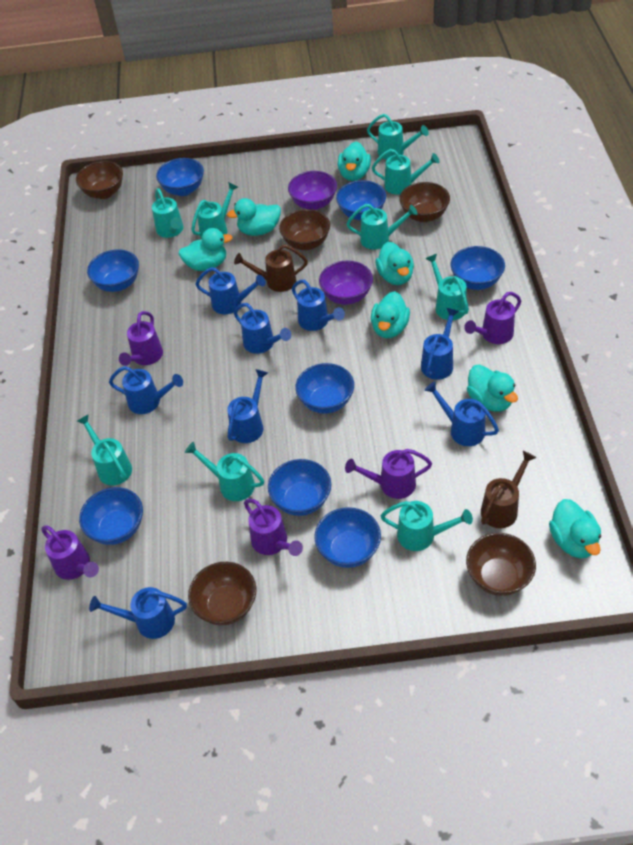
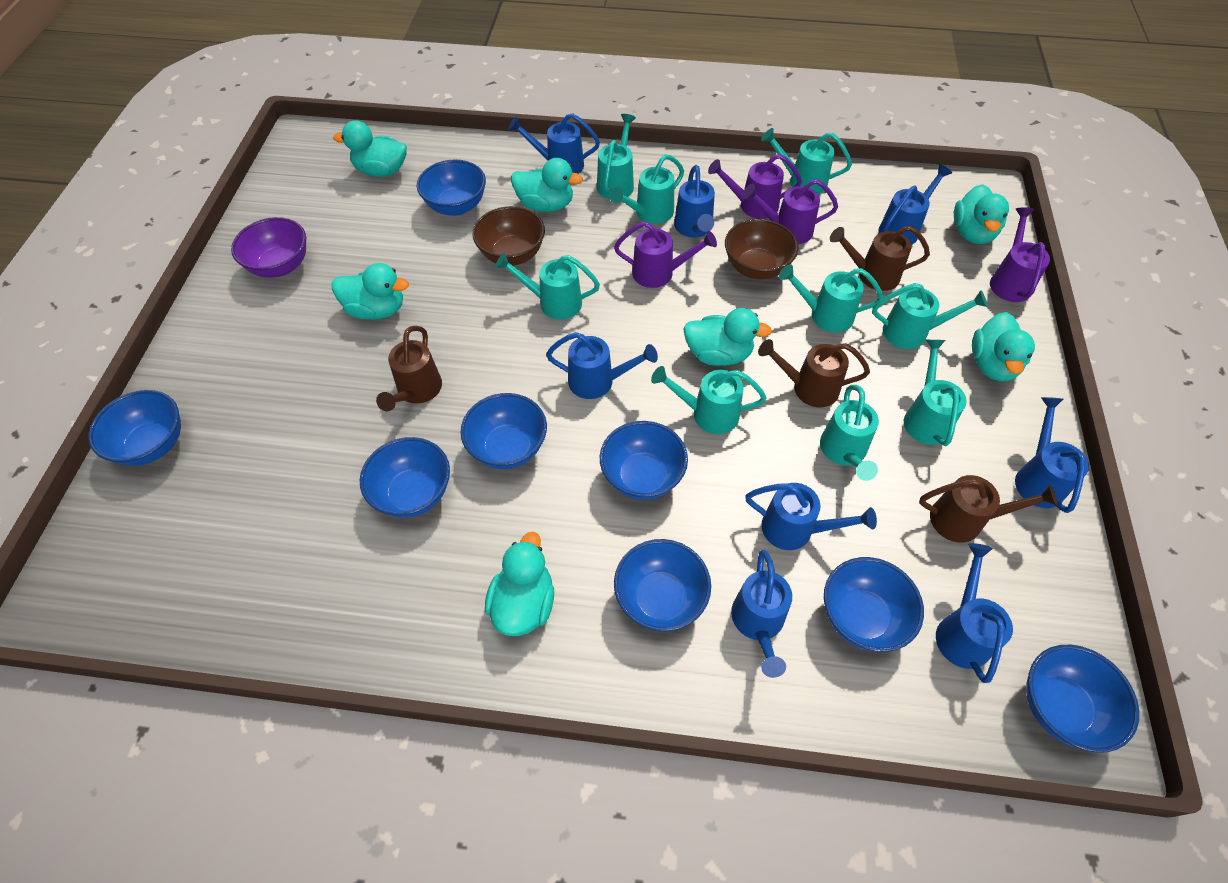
brown bowl: [76,161,123,199] [188,562,256,625] [279,209,330,250] [399,182,450,222] [466,533,536,596] = 5 -> [473,206,545,266] [725,219,799,279] = 2
brown watering can: [234,244,308,292] [481,451,536,528] = 2 -> [376,326,442,411] [758,339,870,407] [830,226,930,291] [919,475,1058,543] = 4
purple bowl: [288,171,337,210] [319,261,373,305] = 2 -> [231,217,306,278] = 1
purple watering can: [41,525,99,580] [119,311,163,366] [244,499,303,556] [345,449,432,499] [464,292,521,344] = 5 -> [614,222,717,288] [708,154,802,219] [742,179,838,244] [990,207,1050,302] = 4

